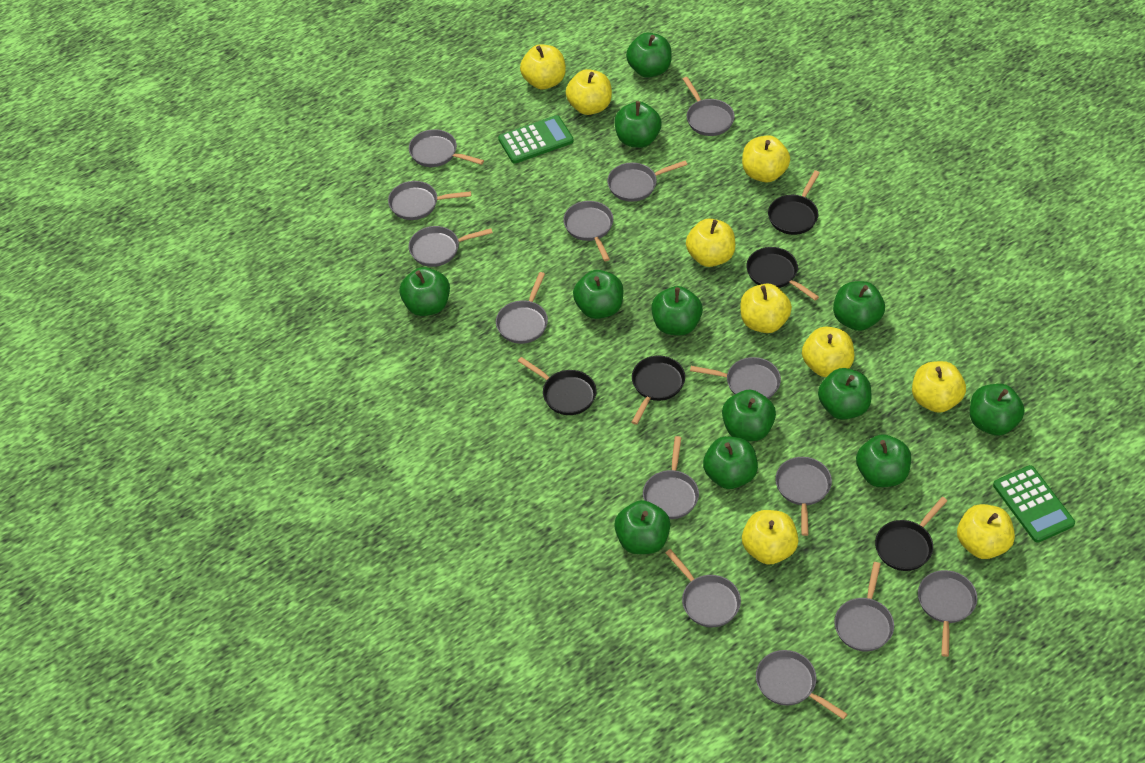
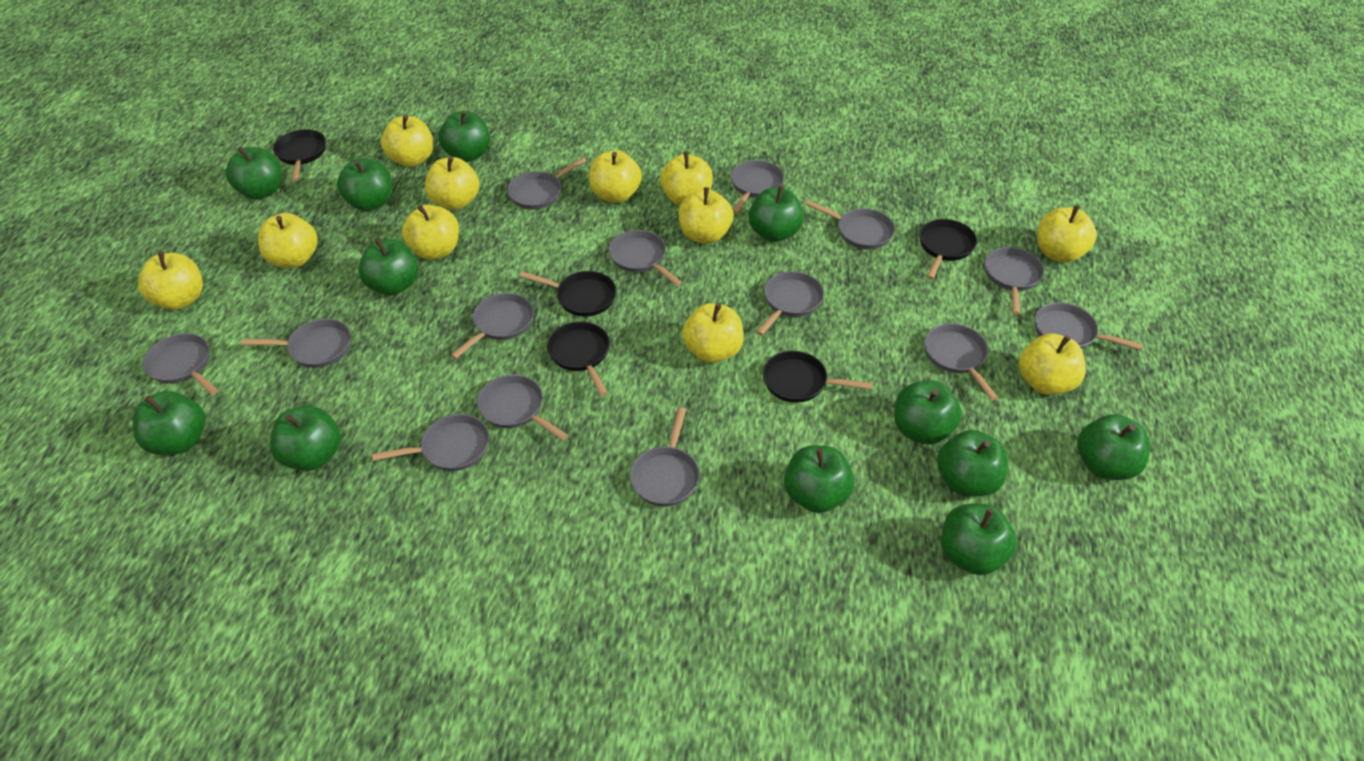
green calculator: [498,115,574,163] [993,465,1075,543] = 2 -> none = 0
yellow apple: [520,45,566,89] [566,69,612,115] [686,219,735,267] [741,283,792,333] [742,135,790,182] [742,510,799,565] [802,327,854,377] [912,361,966,413] [957,504,1015,559] = 9 -> [138,251,203,310] [258,213,318,268] [381,115,434,167] [402,205,459,260] [425,156,479,210] [589,150,642,203] [660,151,713,206] [679,187,733,244] [682,303,744,363] [1019,333,1086,395] [1037,205,1097,263] = 11

